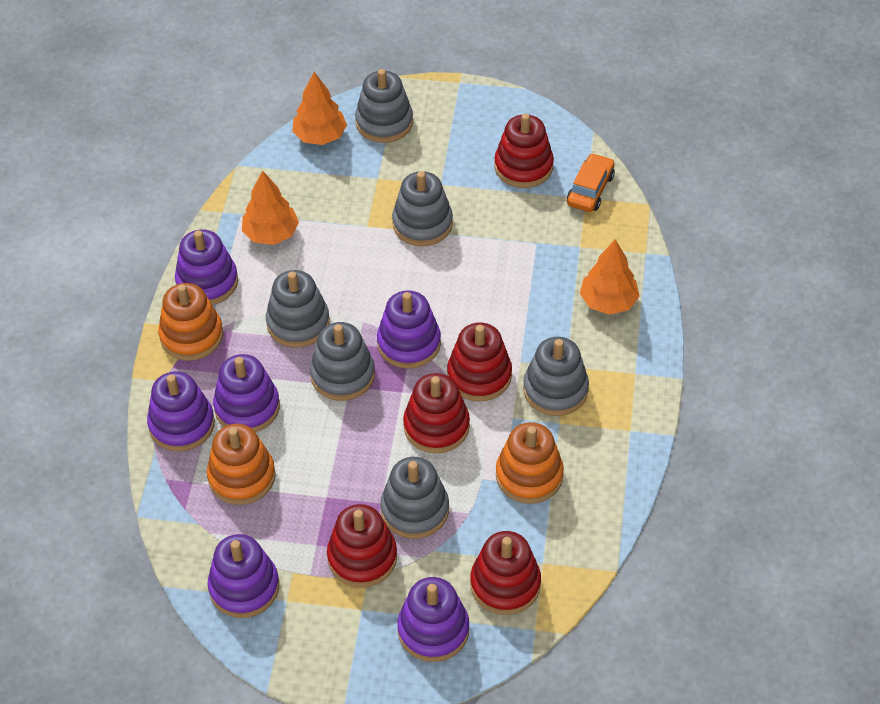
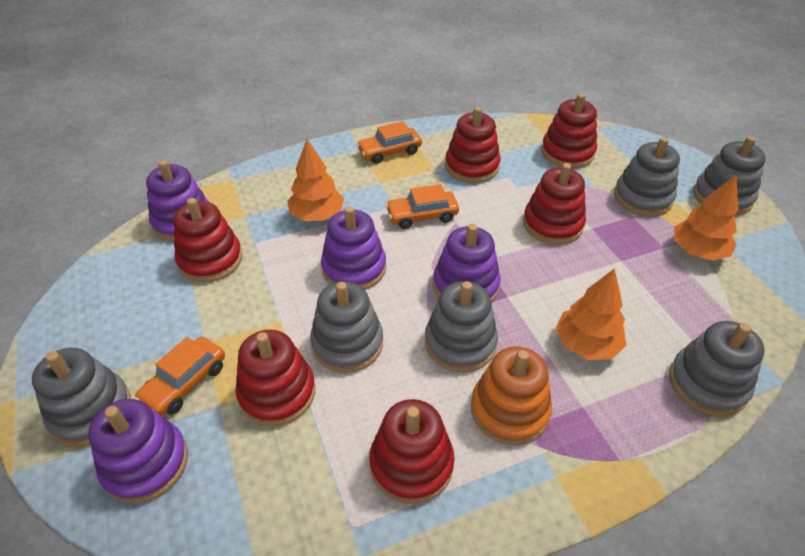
orange car: [567,153,615,212] = 1 -> [135,337,225,416] [356,121,422,164] [385,184,459,229] = 3
orange stacking toy: [158,283,223,361] [207,424,275,505] [496,422,564,504] = 3 -> [471,347,552,445] = 1
purple stacking toy: [147,371,215,451] [175,229,238,305] [207,534,279,618] [213,354,280,432] [377,290,441,369] [397,577,469,662] = 6 -> [88,399,188,504] [146,160,209,241] [321,206,386,290] [433,224,501,303] = 4
red stacking toy: [327,504,397,588] [403,373,470,453] [447,323,512,402] [470,531,541,615] [494,114,554,188] = 5 -> [173,198,243,283] [235,330,315,426] [369,399,455,504] [445,107,501,183] [523,163,586,245] [541,93,597,168] = 6

